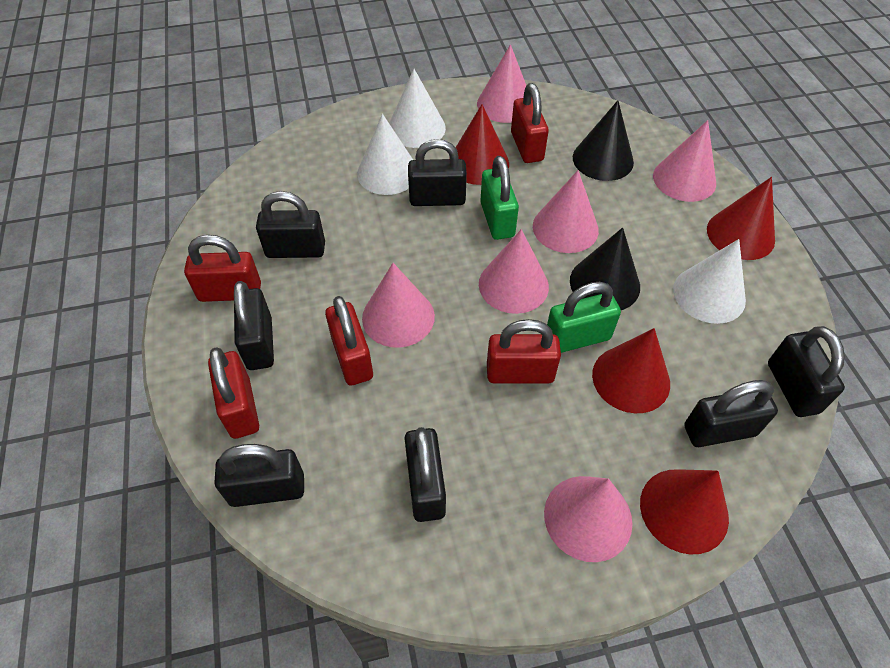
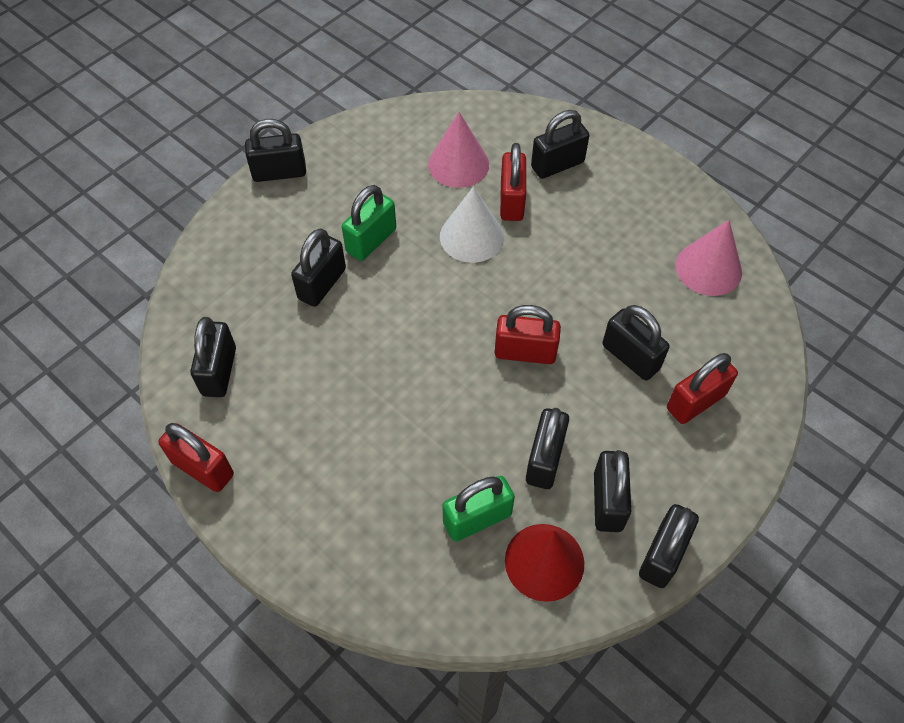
black cone: [570,227,640,310] [573,100,634,181] = 2 -> none = 0
black padlock: [214,444,304,507] [234,281,274,370] [256,191,325,258] [404,427,446,522] [408,139,467,206] [684,380,778,447] [768,326,845,417] = 7 -> [190,317,236,397] [245,119,306,182] [291,228,346,307] [526,408,569,489] [531,110,589,179] [594,450,631,532] [603,305,669,380] [639,504,699,588] = 8
pink cone: [362,263,435,348] [477,45,526,123] [479,229,549,314] [533,170,599,253] [544,476,633,562] [653,120,716,202] = 6 -> [428,112,489,188] [675,220,742,296] = 2
red cone: [449,104,509,185] [592,328,670,413] [640,469,729,554] [707,177,775,260] = 4 -> [505,524,584,602] = 1
red padlock: [184,235,261,302] [208,347,259,439] [325,296,373,385] [487,319,561,384] [511,83,549,163] = 5 -> [158,423,234,492] [495,305,561,364] [500,143,526,221] [667,353,738,424] = 4
white cone: [357,114,413,195] [389,69,446,148] [673,239,746,324] = 3 -> [440,186,504,263] = 1

